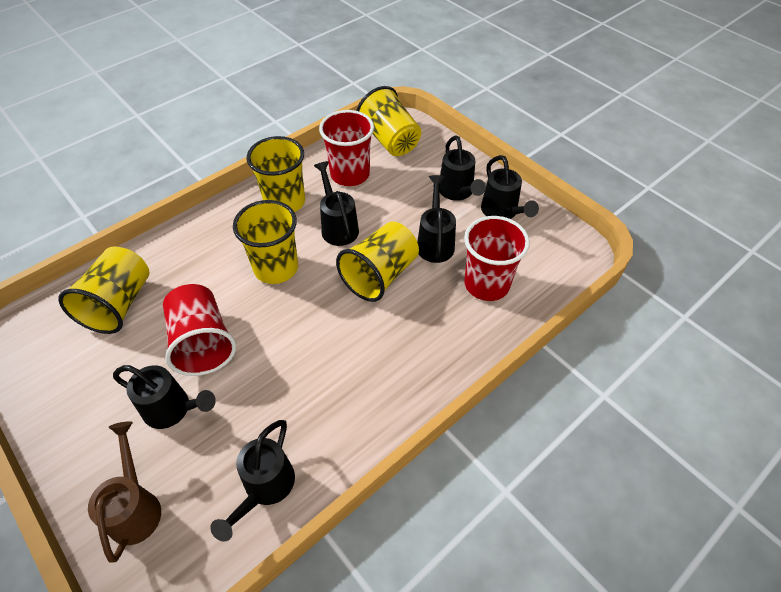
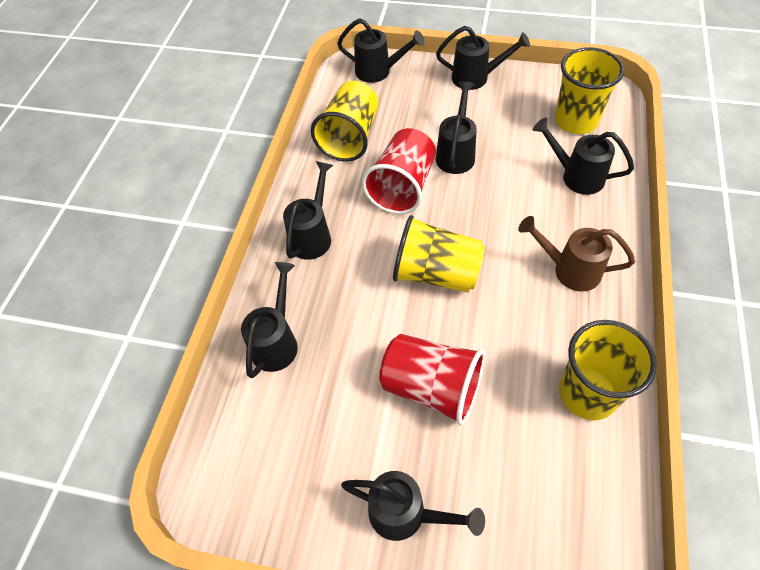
black watering can: [113,365,216,429] [210,420,295,541] [314,161,359,246] [417,175,456,263] [439,135,486,201] [481,155,539,219] = 6 -> [241,262,298,378] [283,161,333,260] [337,18,425,83] [341,471,485,541] [436,26,530,90] [436,82,476,174] [533,118,634,195] = 7
red cup: [163,284,236,376] [319,110,374,186] [464,216,530,301] = 3 -> [362,128,436,214] [379,334,485,426] = 2
yellow cup: [58,247,149,334] [233,200,298,284] [247,136,305,212] [336,222,419,302] [357,86,421,156] = 5 -> [311,81,379,162] [393,215,485,293] [554,47,624,134] [559,320,657,420] = 4

